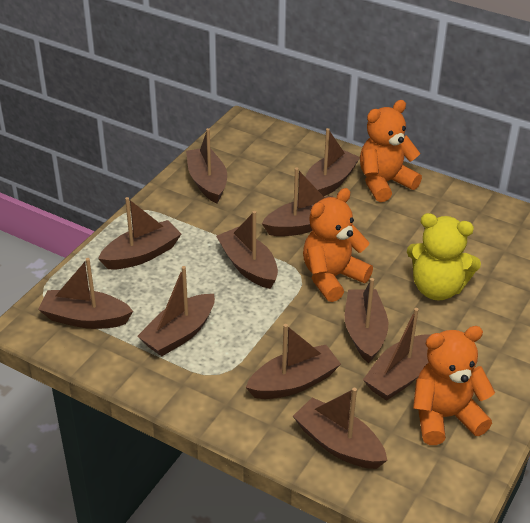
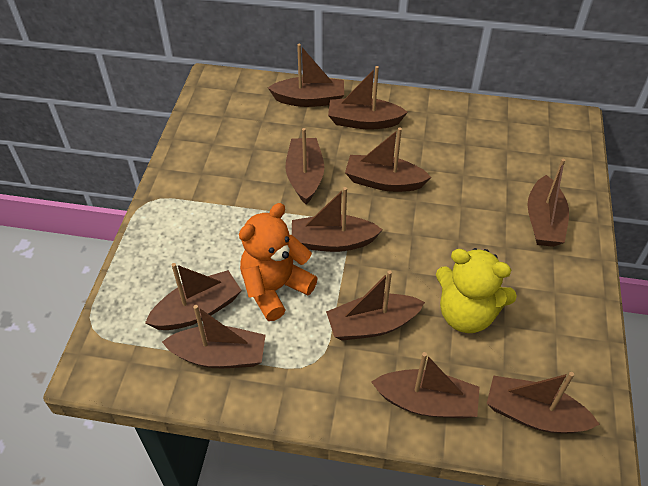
orange teddy bear: [303,188,373,302] [360,100,422,202] [413,326,495,445] = 3 -> [239,203,318,321] = 1

